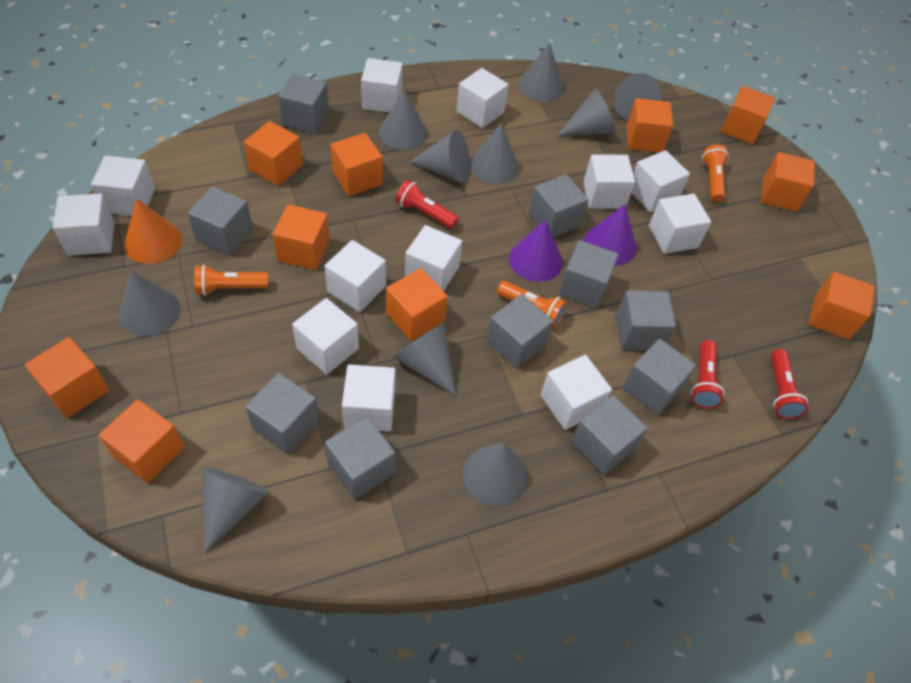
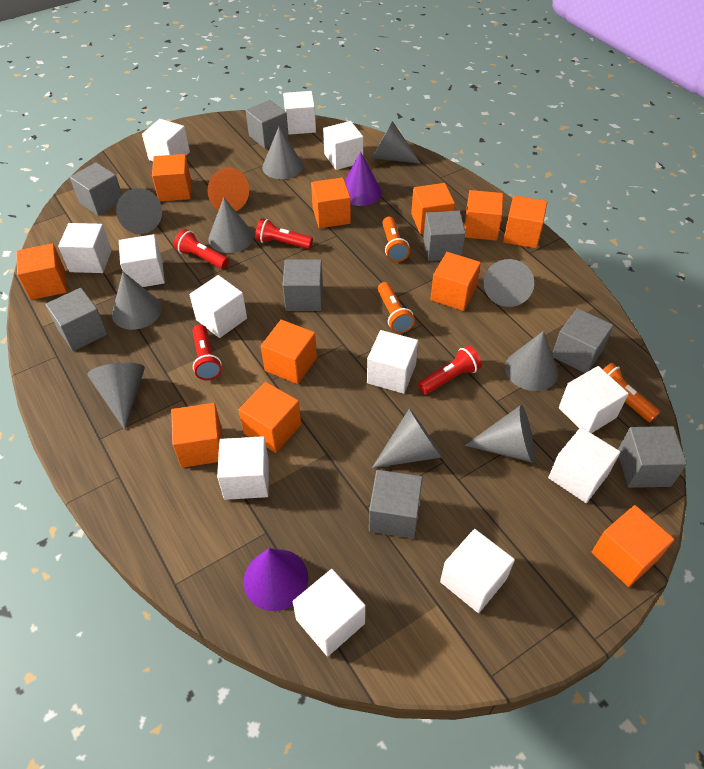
grey cube: [187,186,253,255] [245,373,319,454] [278,74,329,133] [325,416,395,499] [486,294,553,369] [529,174,589,238] [559,240,618,308] [571,395,648,475] [616,290,676,350] [623,339,697,415] = 10 -> [46,288,107,351] [70,162,122,216] [246,100,289,149] [283,259,323,311] [369,470,423,539] [423,211,466,261] [552,308,613,373] [618,426,687,488] = 8
orange cube: [24,337,109,418] [98,399,184,484] [244,121,303,186] [272,204,330,270] [330,133,383,196] [386,268,448,341] [626,98,673,153] [721,86,776,144] [761,152,815,212] [809,272,875,340] = 10 -> [16,243,67,300] [152,154,191,202] [171,403,222,468] [239,382,301,453] [261,320,317,384] [311,177,351,228] [411,183,455,234] [430,252,481,311] [464,190,503,241] [503,195,547,248] [592,505,674,587] = 11
red flashlight: [395,180,459,229] [691,340,725,409] [771,349,808,419] = 3 -> [174,229,229,269] [192,324,222,380] [255,218,313,249] [418,345,482,394] = 4

